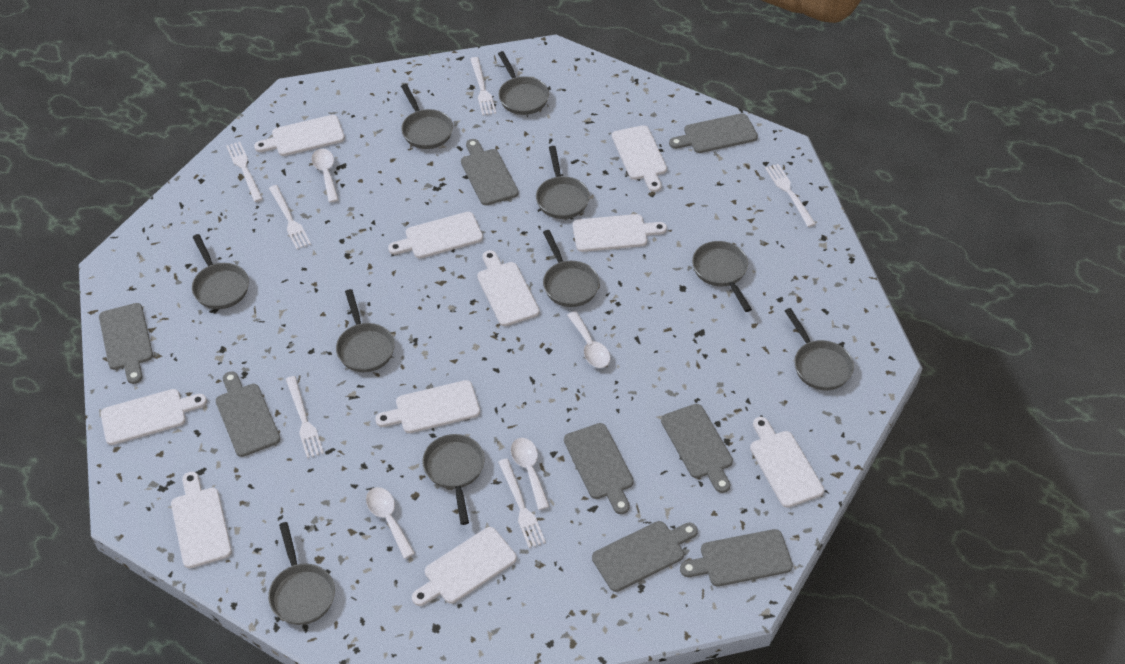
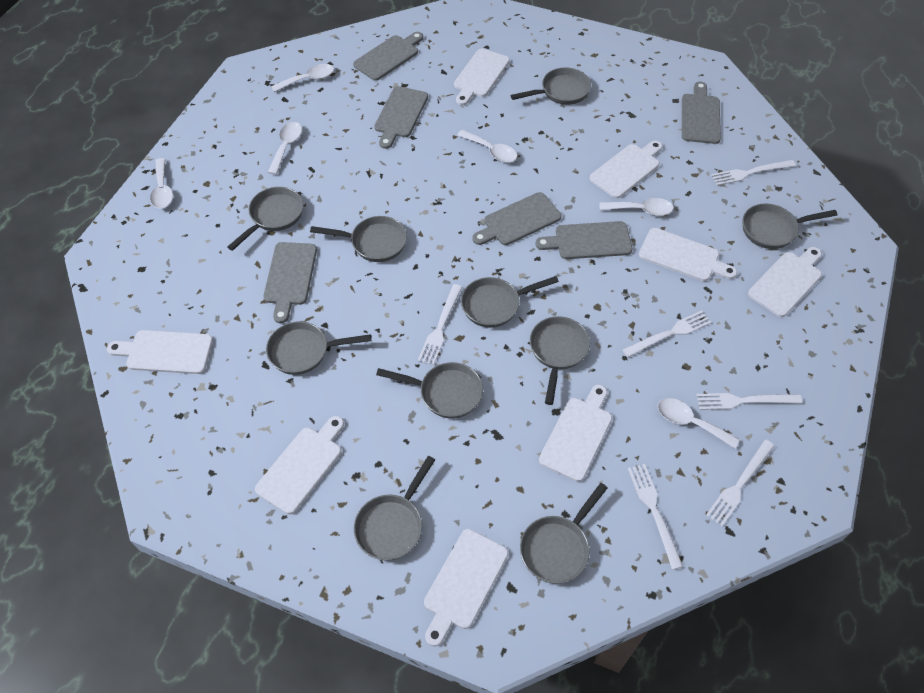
grey cutting board: [99,303,153,384] [215,371,280,457] [461,139,519,205] [564,423,634,514] [592,521,698,592] [661,404,733,493] [669,113,758,153] [680,529,793,586] = 8 -> [263,242,317,323] [353,32,423,81] [374,86,428,149] [473,192,561,245] [535,221,632,259] [682,82,721,144] = 6
white cutting board: [101,389,207,445] [171,472,232,568] [254,115,345,156] [375,380,480,433] [388,212,483,258] [412,527,517,606] [477,250,540,326] [573,214,667,252] [612,125,667,192] [750,417,824,508] = 10 -> [107,330,213,374] [255,416,344,514] [424,529,508,646] [454,49,510,105] [539,385,612,482] [590,141,663,198] [639,228,737,281] [748,247,822,317] = 8
white spoon: [311,149,339,202] [366,487,415,559] [511,438,550,510] [567,311,610,368] = 4 -> [150,158,173,209] [268,122,302,175] [271,64,334,92] [457,130,517,163] [600,198,673,216] [658,398,740,448] = 6

